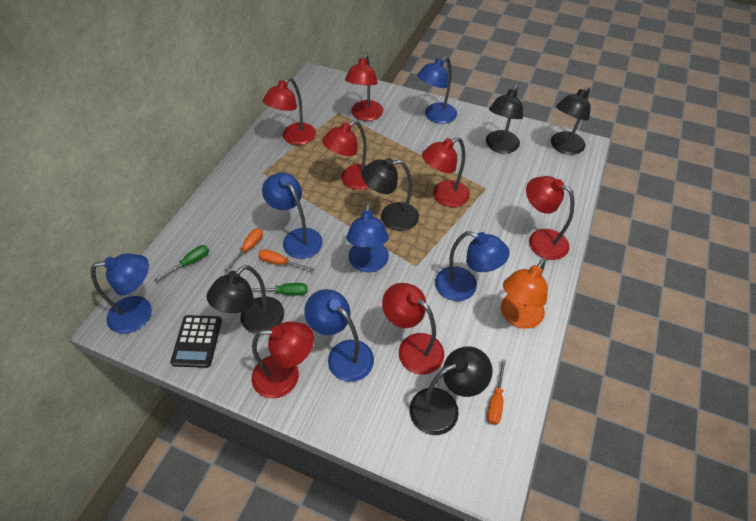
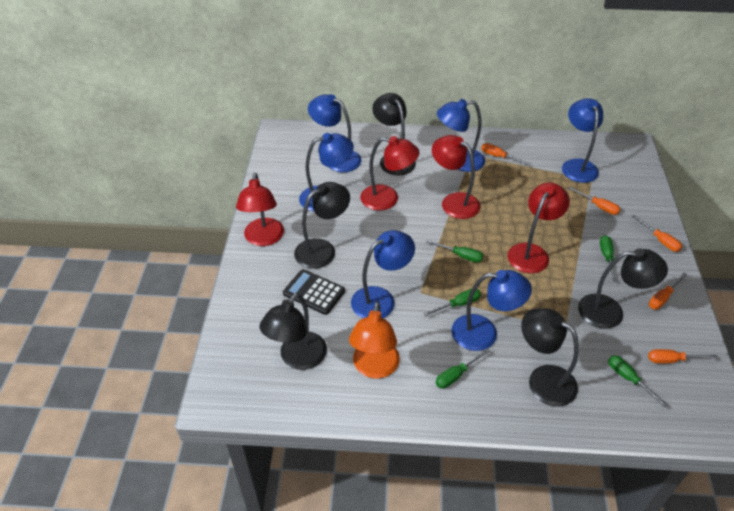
green screwdriver: [154,245,209,282] [251,283,307,296] = 2 -> [424,289,481,316] [426,240,483,262] [436,349,490,388] [600,235,617,282] [608,355,668,408] = 5
orange screwdriver: [224,228,263,272] [258,249,314,271] [487,359,506,425] = 3 -> [481,143,530,165] [568,187,620,215] [632,215,683,252] [648,349,718,363] [649,273,687,309] = 5
red lamp: [252,321,314,399] [263,77,316,145] [322,120,369,190] [345,54,383,121] [382,283,444,375] [422,137,470,207] [526,176,575,260] = 7 -> [236,173,284,246] [360,136,419,211] [432,135,480,219] [507,182,570,273] = 4

